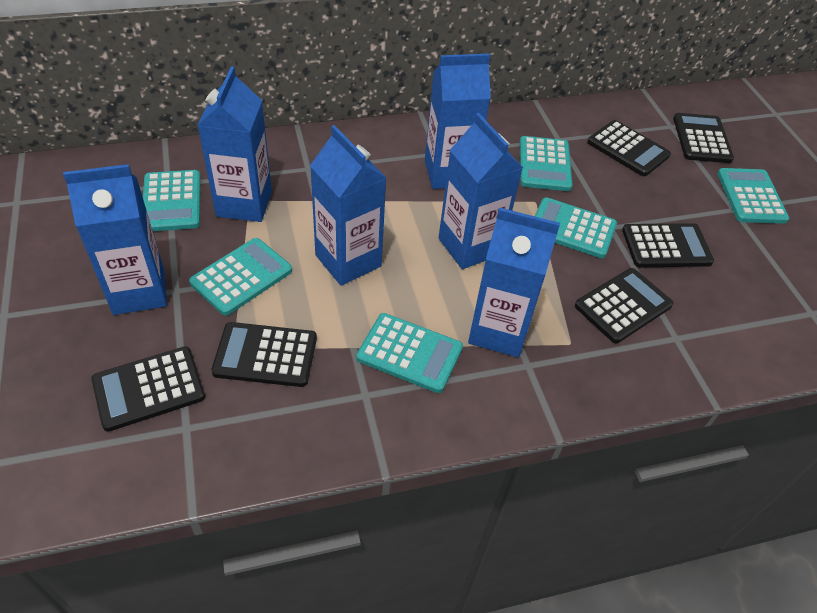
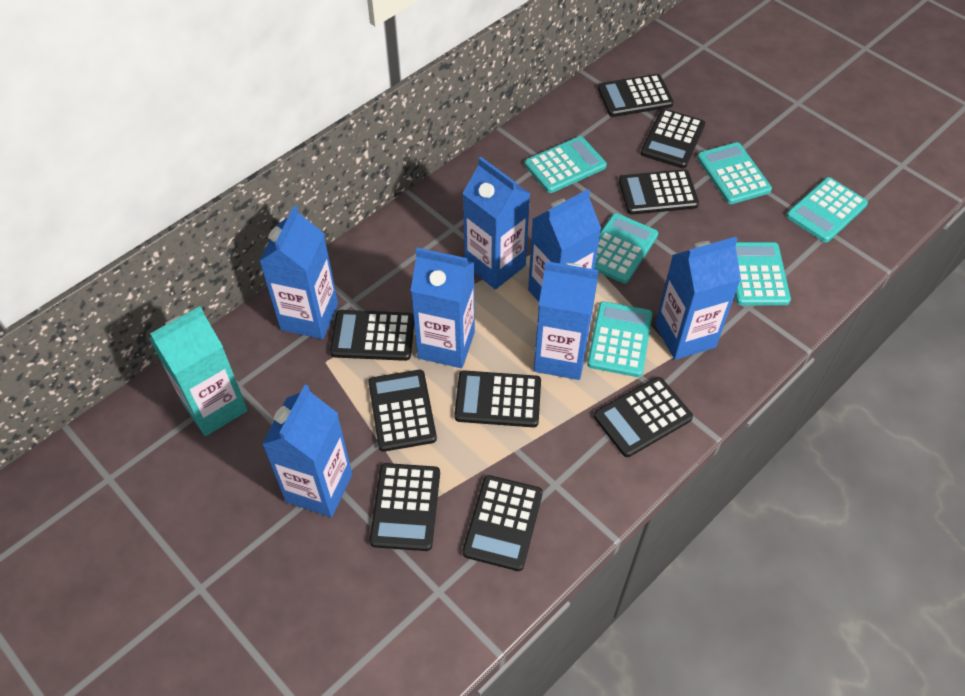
black calculator: [91,346,205,432] [211,322,317,387] [575,268,673,343] [587,120,671,176] [622,223,714,267] [673,113,734,163] = 6 -> [330,310,414,361] [368,370,437,452] [370,463,440,551] [454,370,541,427] [463,475,543,571] [594,377,693,457] [598,74,673,117] [619,169,699,215] [641,109,705,168] = 9
blue carton: [63,164,167,315] [197,66,272,222] [310,125,386,285] [425,53,491,189] [439,113,523,269] [468,207,560,357] = 6 -> [259,205,338,339] [262,385,352,517] [411,248,475,368] [462,157,530,290] [528,189,601,302] [534,261,598,380] [655,237,741,360] = 7
turquoise carton: none = 0 -> [149,306,248,436] = 1

